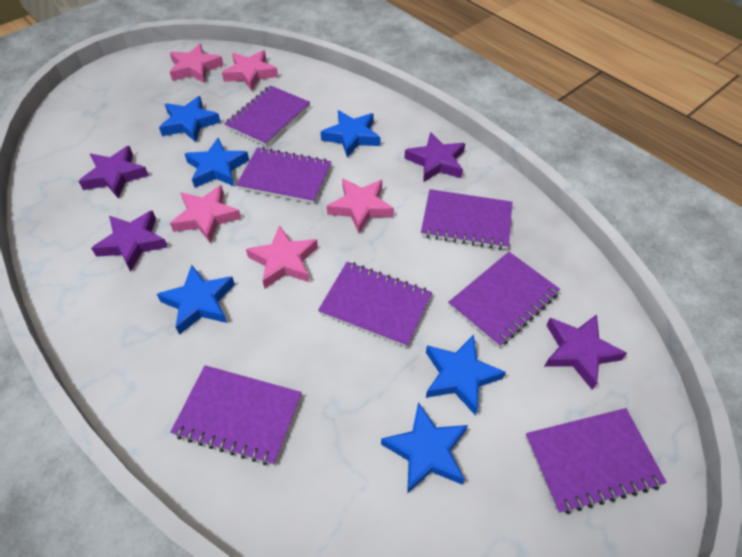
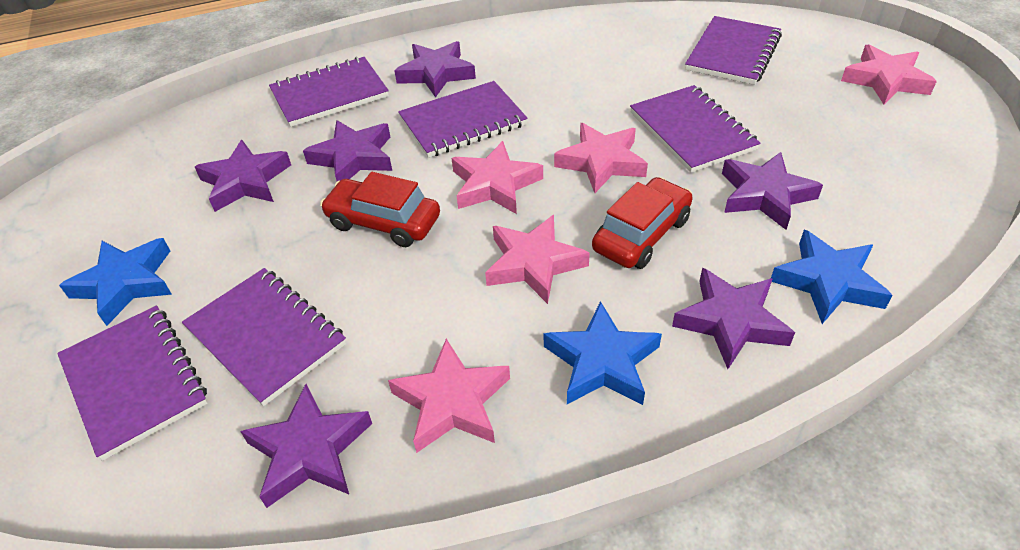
blue star: [157,265,235,335] [159,96,221,142] [185,138,249,188] [321,110,381,158] [381,402,468,494] [426,335,506,415] = 6 -> [59,238,172,326] [544,301,662,405] [771,230,892,324] = 3
purple notebook: [170,365,302,465] [224,85,310,146] [236,147,331,204] [318,262,432,348] [421,189,512,250] [448,252,560,347] [525,408,667,514] = 7 -> [57,306,208,461] [182,268,346,406] [269,57,389,127] [398,81,528,158] [630,85,760,173] [685,16,782,85] = 6
purple star: [78,146,149,199] [91,210,168,271] [404,132,465,183] [544,314,627,390] = 4 -> [195,140,291,212] [240,384,372,508] [303,120,392,181] [394,41,476,98] [672,268,795,369] [722,152,823,230] = 6
red car: none = 0 -> [320,172,440,247] [592,177,692,269] = 2

